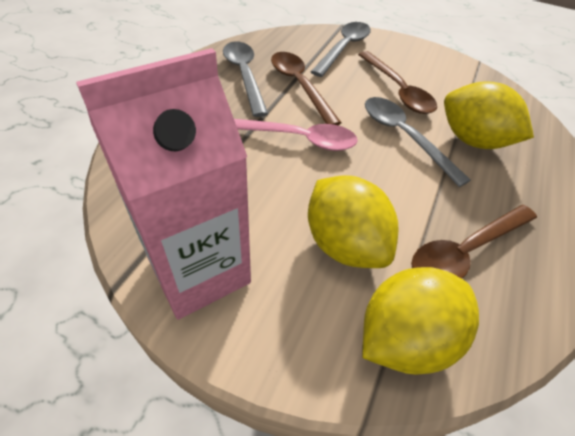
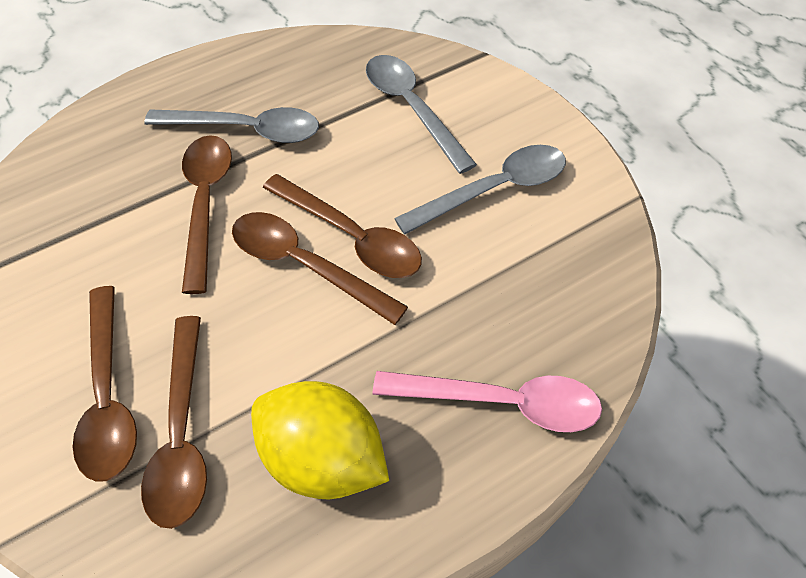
brown spoon: [271,52,342,125] [358,51,437,114] [411,205,537,279] = 3 -> [73,286,137,482] [141,316,207,529] [182,135,232,294] [232,212,408,325] [263,174,422,278] = 5
pink carton: [76,48,251,319] = 1 -> none = 0
yellow lemon: [308,175,399,268] [362,267,479,375] [444,81,534,149] = 3 -> [251,381,389,499] = 1

